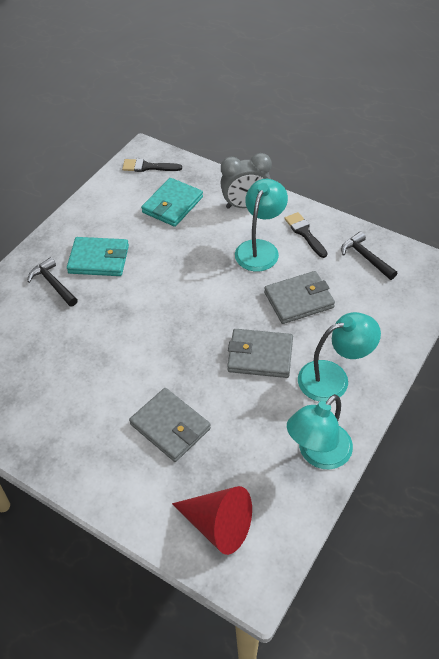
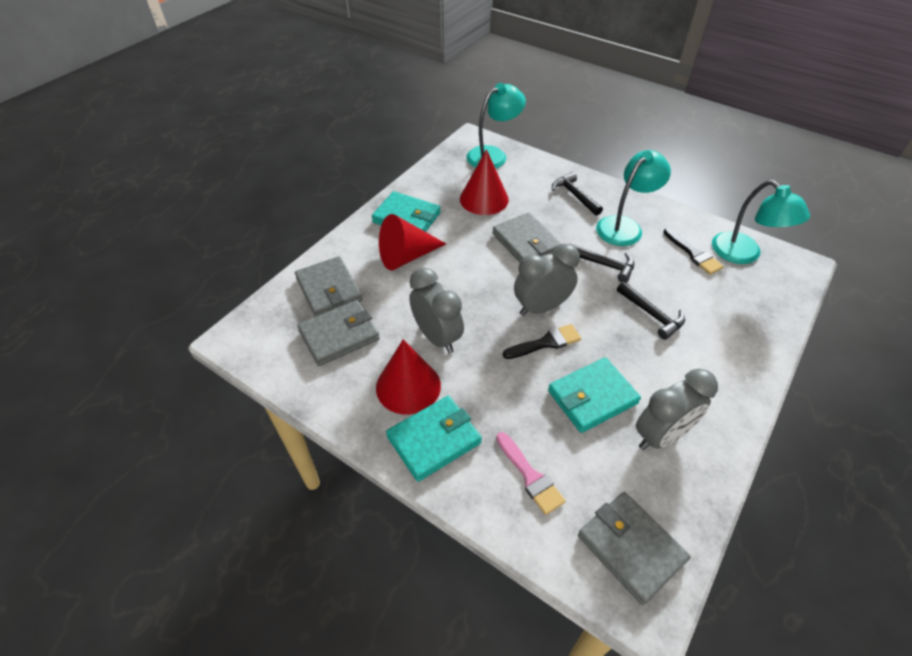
black hammer: [27,257,78,307] [341,231,397,280] = 2 -> [552,172,603,216] [569,243,635,282] [617,282,685,340] = 3
grey clock: [220,153,272,209] = 1 -> [409,267,464,354] [514,244,580,316] [636,368,718,450] = 3
grey wallet: [129,388,211,462] [227,329,293,378] [264,271,335,324] = 3 -> [295,256,363,317] [297,300,380,366] [492,213,562,263] [578,492,690,605] = 4
pink brush: none = 0 -> [496,432,566,515] = 1
red cone: [172,486,252,555] = 1 -> [376,339,441,415] [379,214,446,270] [460,149,509,215] = 3
turquoise wallet: [67,237,129,276] [141,178,203,227] = 2 -> [372,191,441,232] [386,396,482,482] [548,357,641,433] = 3

